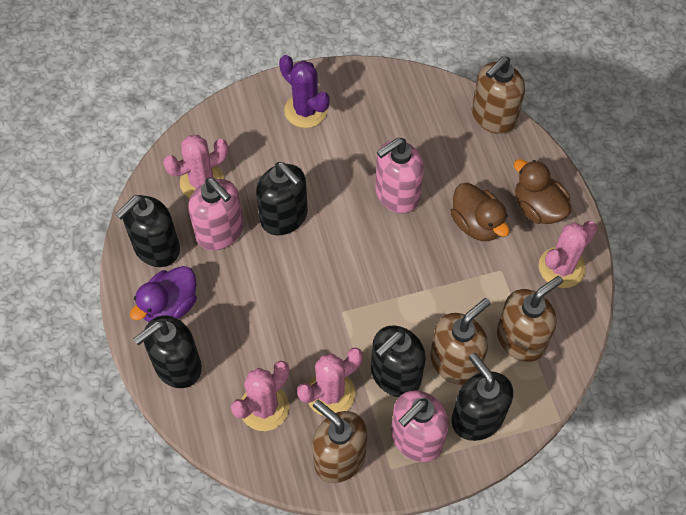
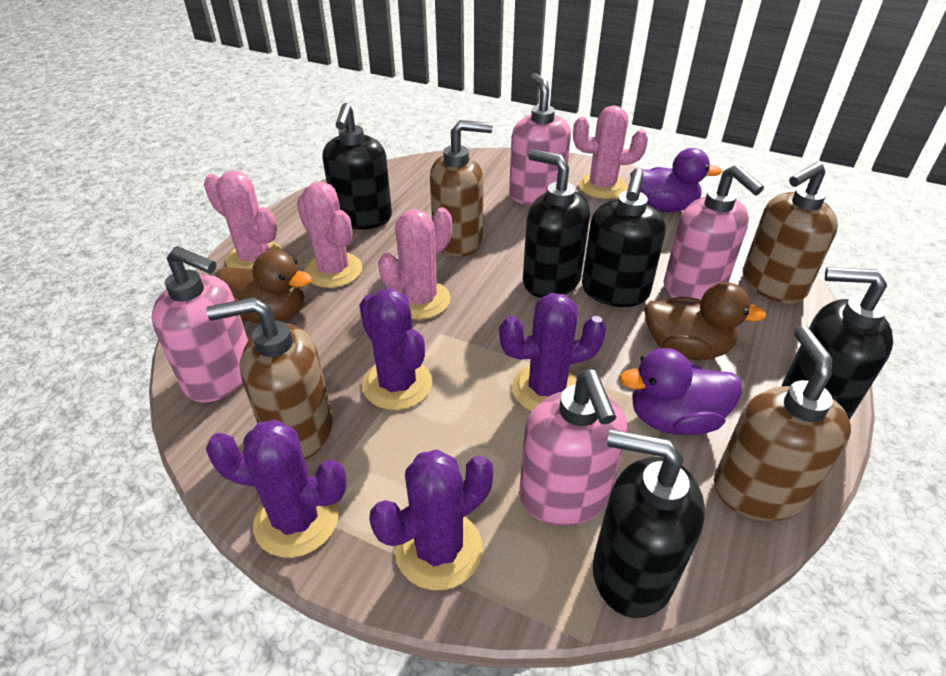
pink soap dispenser: [188,178,244,251] [375,138,424,214] [391,390,449,462] = 3 -> [151,246,248,402] [509,73,571,206] [519,370,627,526] [664,165,764,300] = 4
purple cactus: [279,55,330,128] = 1 -> [206,420,347,558] [359,288,432,410] [369,449,493,590] [499,293,607,411] = 4
purple duck: [130,266,197,322] = 1 -> [620,348,742,435] [630,148,722,212] = 2

